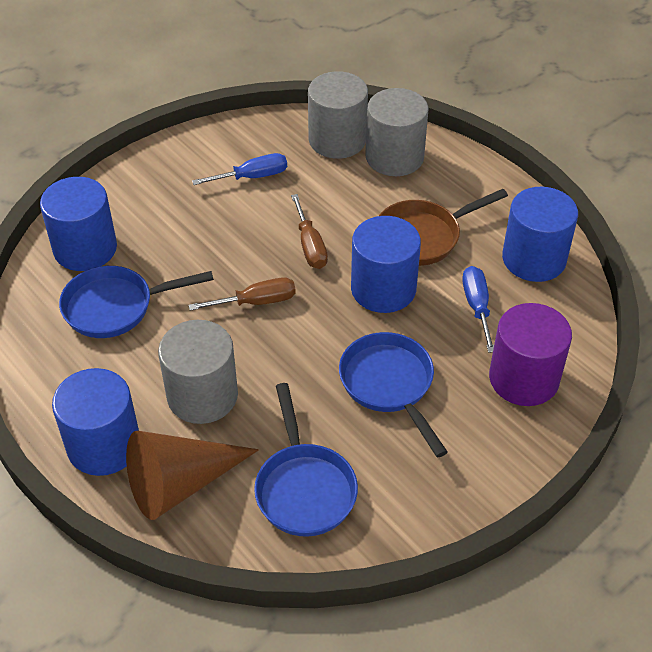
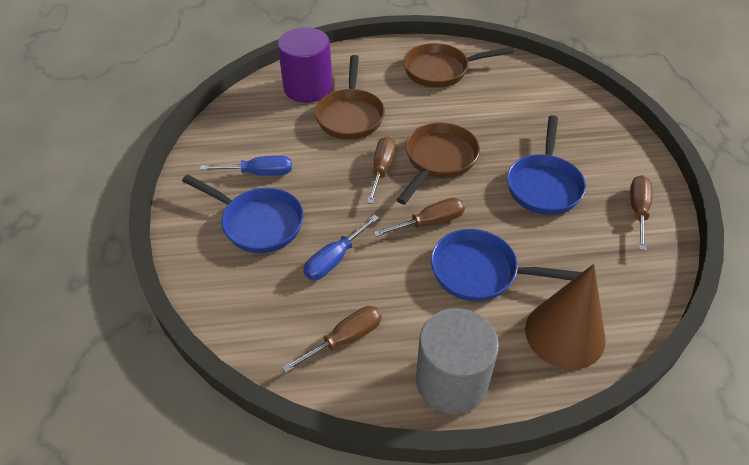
blue cylinder: [40,177,117,271] [52,368,139,476] [351,216,421,313] [502,187,578,282] = 4 -> none = 0
brown pan: [379,189,508,266] = 1 -> [315,55,385,139] [397,123,480,204] [403,43,514,88] = 3
brown screwdriver: [189,277,296,311] [291,194,328,269] = 2 -> [282,306,382,373] [367,136,396,204] [373,198,465,237] [630,175,653,250] = 4
grey cylinder: [158,320,238,424] [308,71,368,159] [365,88,428,176] = 3 -> [416,308,499,414] = 1

